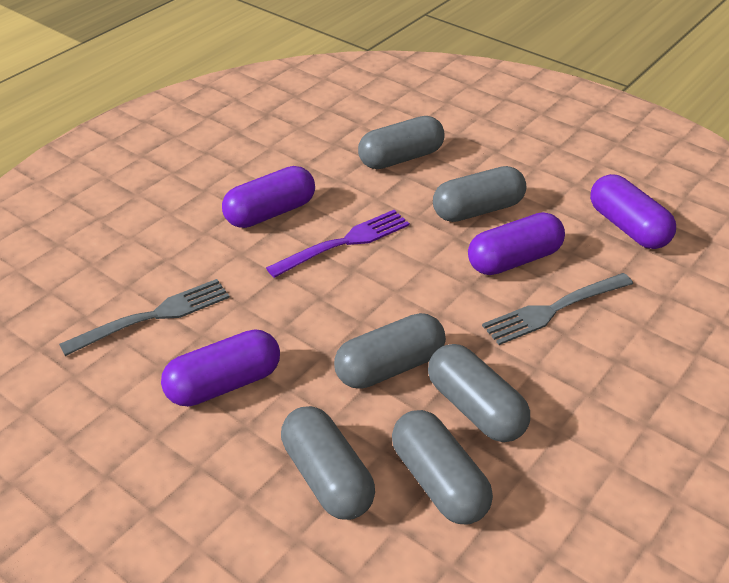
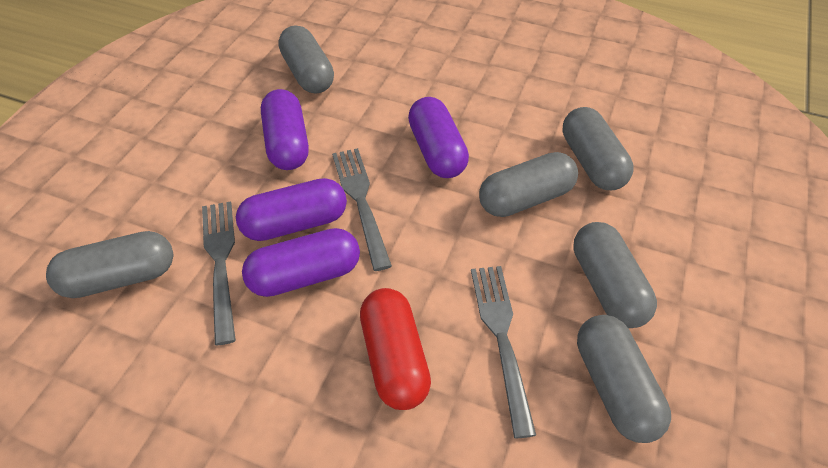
grey fork: [59,279,230,356] [482,273,633,345] = 2 -> [202,201,236,345] [332,148,392,271] [471,266,536,438] = 3
purple fork: [266,210,410,278] = 1 -> none = 0
red capsule: none = 0 -> [360,288,431,410] = 1

